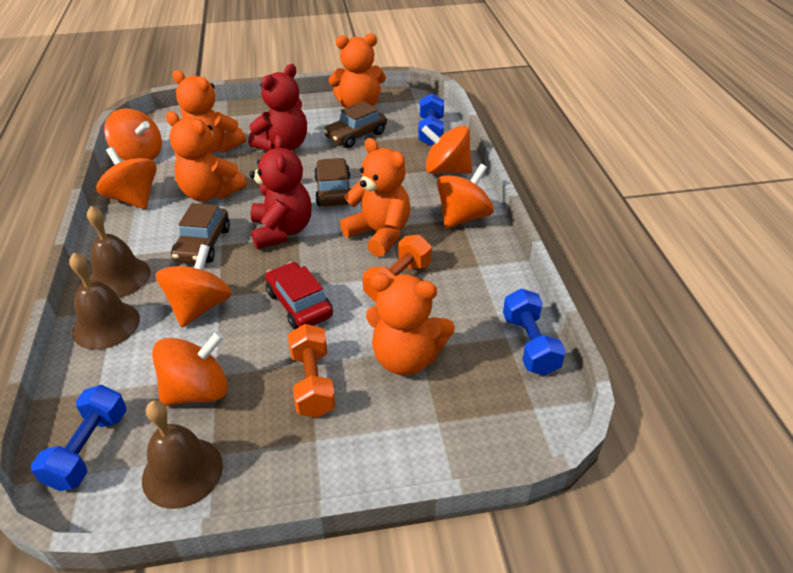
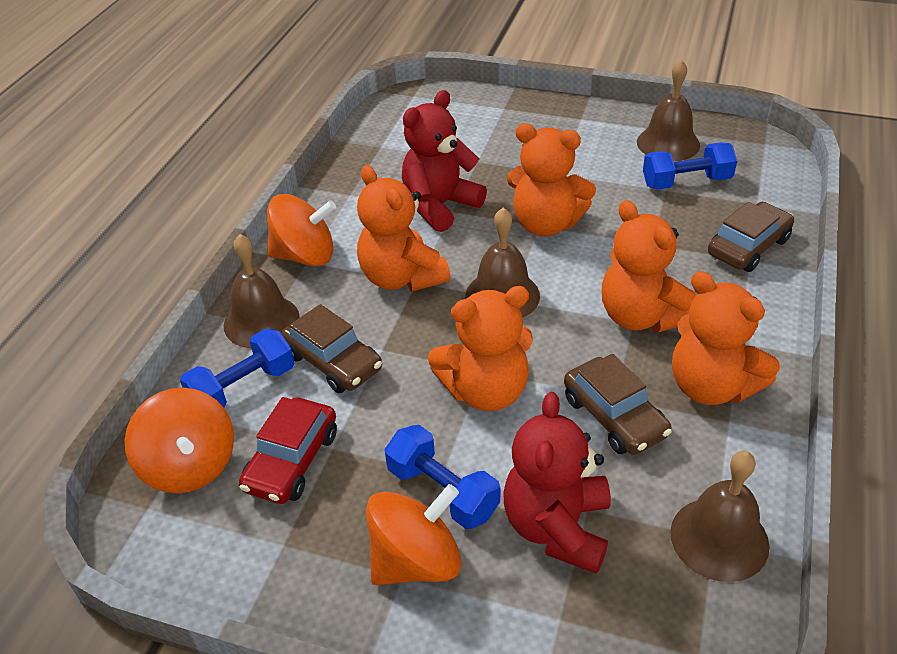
brown bell: [69,253,140,350] [87,206,151,298] [142,400,223,509] = 3 -> [224,234,300,348] [466,207,540,318] [637,60,700,161] [670,451,769,582] = 4
orange dumbbell: [288,324,336,418] [363,235,432,302] = 2 -> none = 0
orange spinning top: [97,147,157,209] [104,108,162,160] [152,331,228,406] [156,244,232,327] [421,125,473,174] [437,164,494,229] = 6 -> [125,388,234,493] [267,194,336,267] [366,484,461,585] = 3

